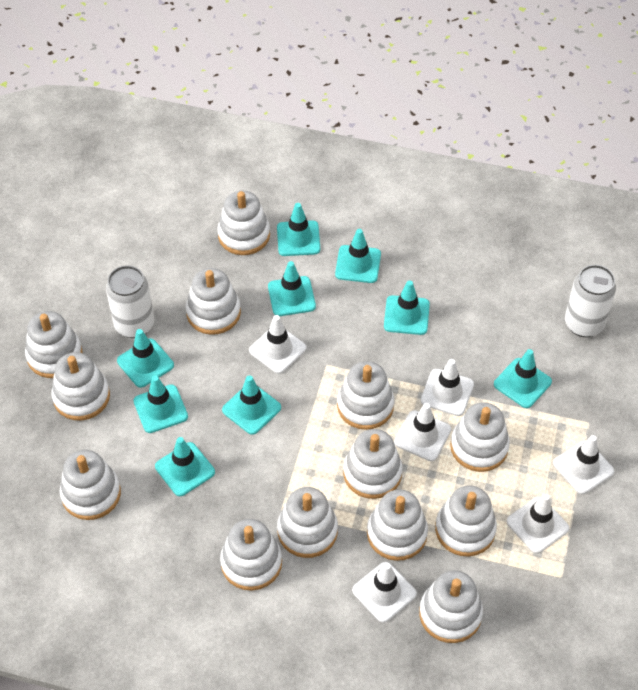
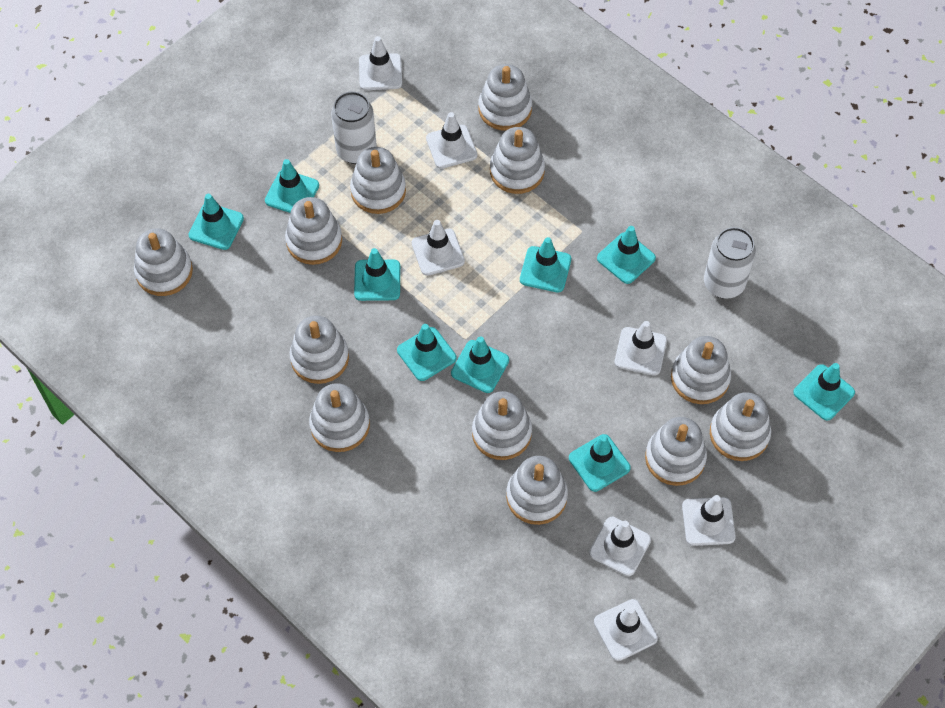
white stacking toy: [25,311,83,378] [51,352,110,420] [60,450,121,520] [186,268,241,335] [217,191,270,255] [220,519,282,591] [277,487,338,558] [337,361,394,430] [343,429,403,499] [367,490,428,561] [419,570,483,643] [435,485,497,557] [450,402,510,472] = 13 -> [134,228,193,296] [285,197,342,265] [290,315,349,384] [309,383,370,452] [350,147,406,214] [472,391,532,460] [478,64,532,131] [490,127,545,194] [506,456,568,525] [645,417,707,486] [671,336,731,404] [710,392,771,461] = 12
white traffic cone: [249,315,307,374] [352,562,417,623] [394,403,451,461] [421,359,474,416] [506,494,569,554] [553,435,614,494] = 6 -> [359,36,402,90] [412,220,465,276] [426,112,478,169] [589,517,651,576] [594,599,658,661] [615,321,667,376] [682,495,736,546] = 7

